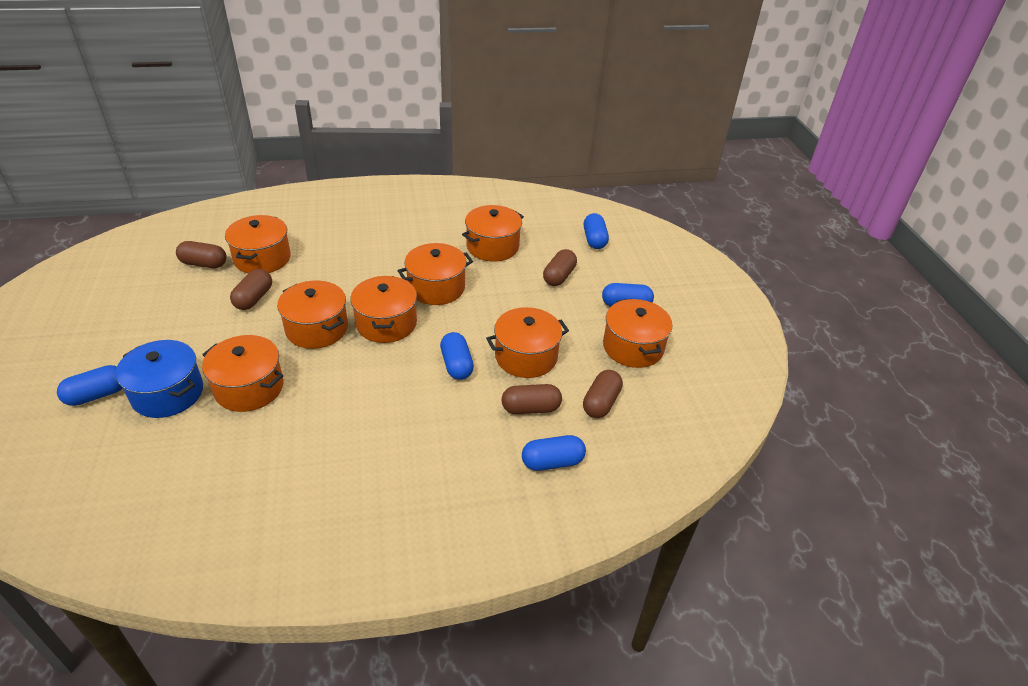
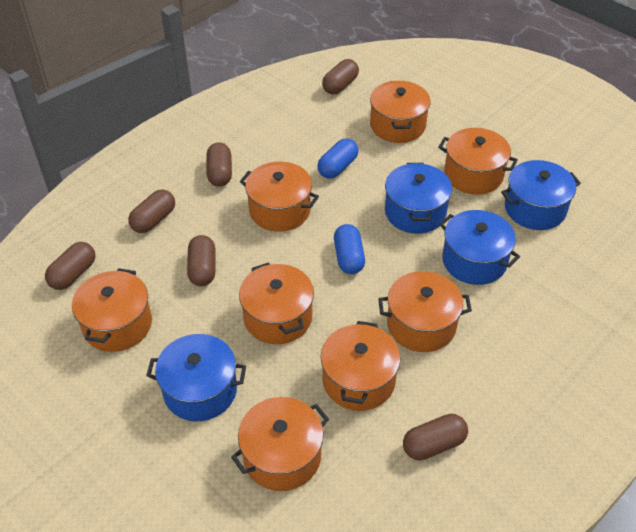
blue capsule: [57,365,122,406] [440,332,474,380] [522,435,586,471] [584,213,609,249] [602,283,654,307] = 5 -> [317,138,359,179] [334,224,365,274] = 2
blue pot: [116,340,203,418] = 1 -> [146,334,246,421] [385,163,452,234] [439,210,520,285] [501,160,581,230] = 4
brown capsule: [176,241,227,268] [230,269,272,310] [502,384,562,414] [543,249,577,286] [583,370,623,418] = 5 -> [45,242,96,290] [128,189,175,233] [187,235,215,286] [207,142,232,187] [322,59,359,94] [403,414,468,460] = 6

